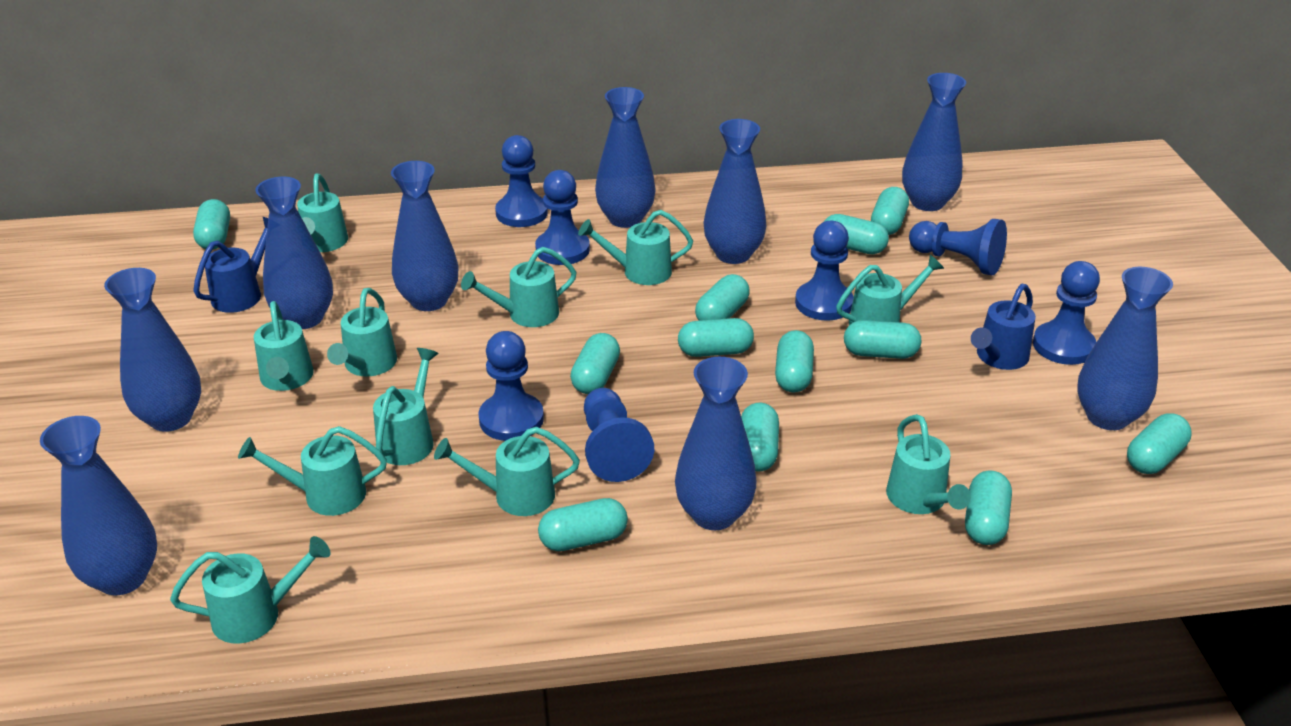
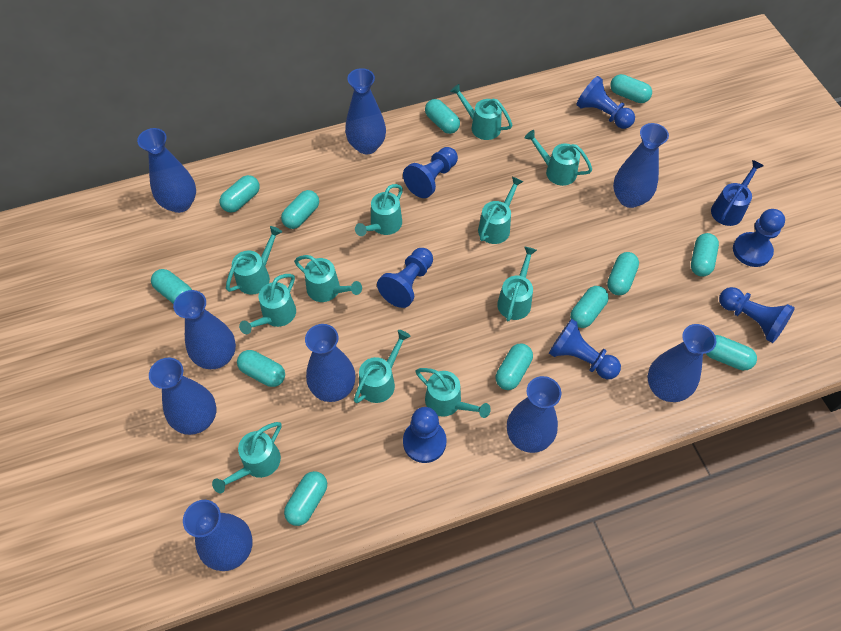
blue watering can: [193,217,268,313] [971,284,1036,370] = 2 -> [711,160,764,226] = 1

